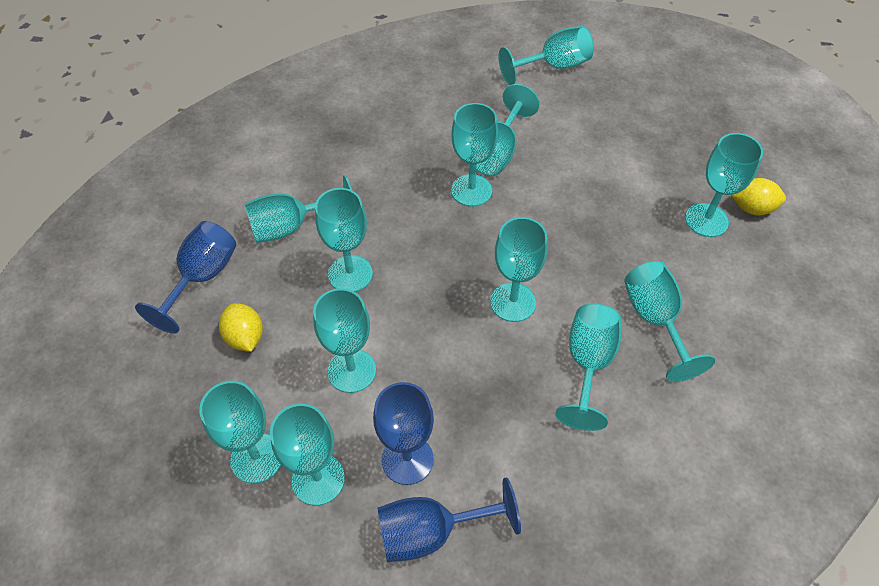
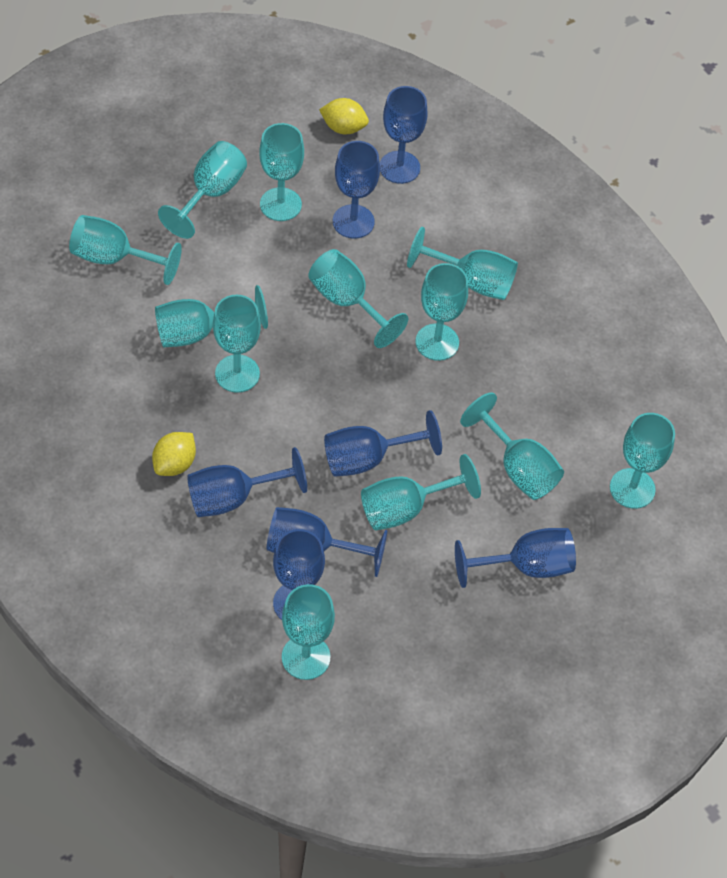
blue goblet: [135,221,236,334] [373,382,434,485] [377,477,521,562] = 3 -> [187,447,307,517] [267,507,388,577] [273,529,325,620] [324,410,442,477] [333,141,380,239] [380,86,427,184] [455,528,576,588] = 7

